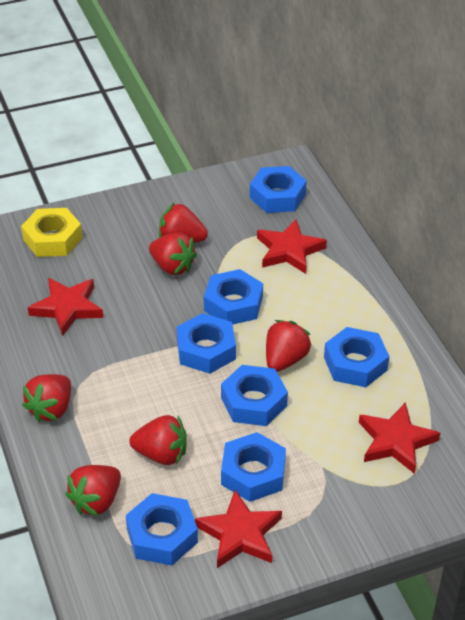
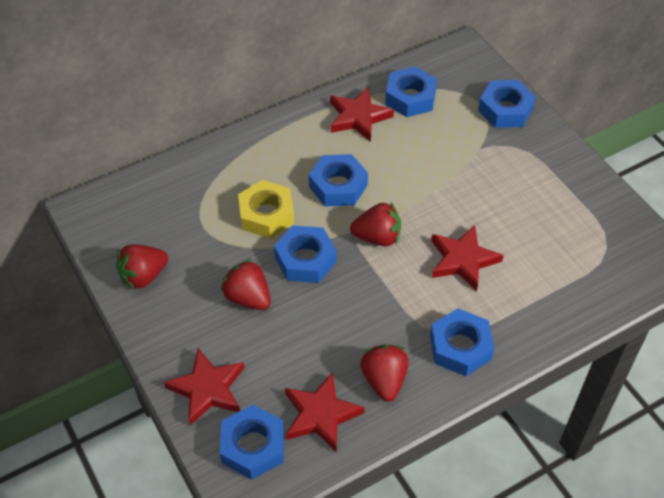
blue nut: [126,493,198,566] [177,313,236,374] [204,269,263,325] [221,365,288,426] [221,432,286,502] [250,166,307,213] [324,327,389,387] = 7 -> [220,405,284,480] [274,226,337,283] [309,154,368,207] [385,66,437,117] [430,308,494,376] [478,80,536,128] = 6
red strawberry: [22,374,71,422] [65,465,121,516] [129,415,187,465] [149,232,197,275] [159,203,208,243] [266,320,312,372] = 6 -> [116,244,168,290] [221,259,271,310] [350,203,401,246] [360,344,409,402] = 4

